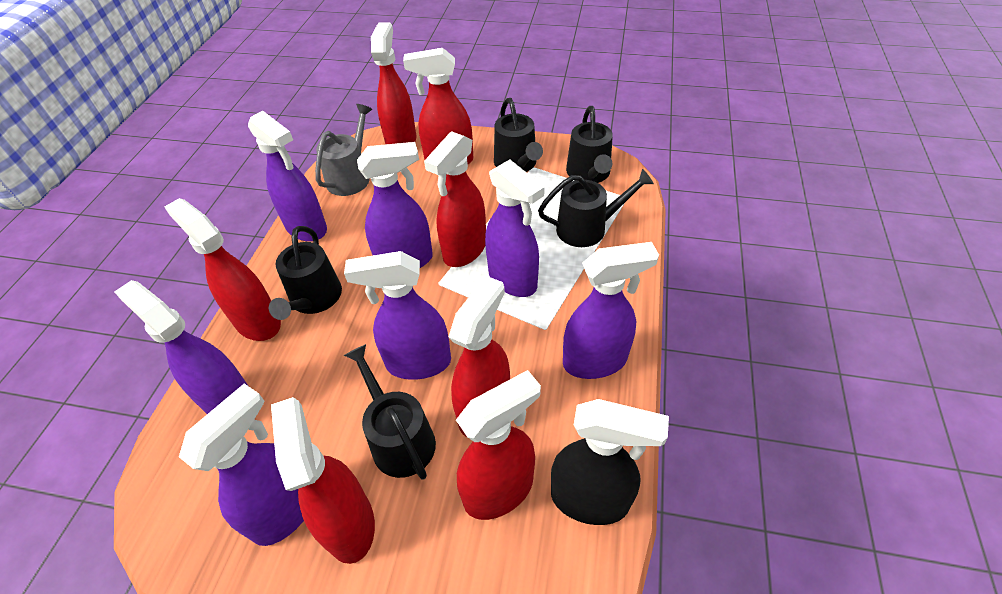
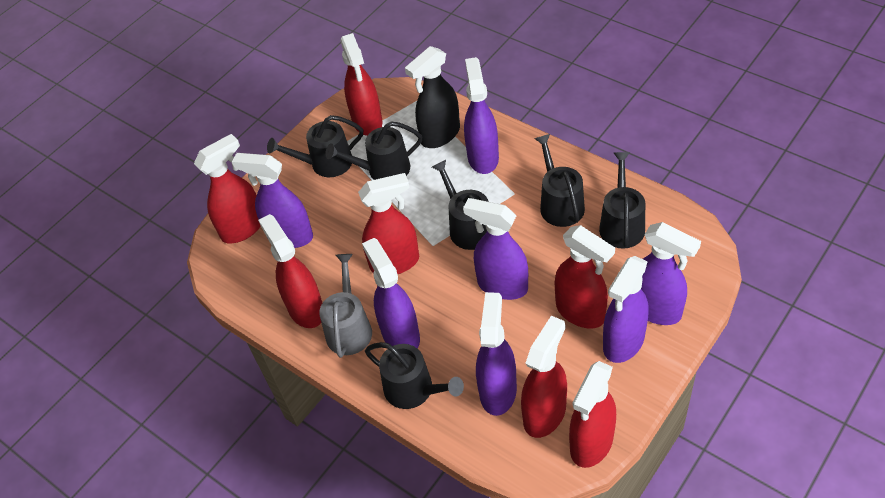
black watering can: [269,226,342,320] [344,344,436,480] [494,98,543,172] [538,169,654,247] [566,106,613,183] = 5 -> [267,115,363,177] [325,121,423,180] [365,342,464,409] [432,160,488,250] [534,134,585,227] [599,152,645,249] = 6

